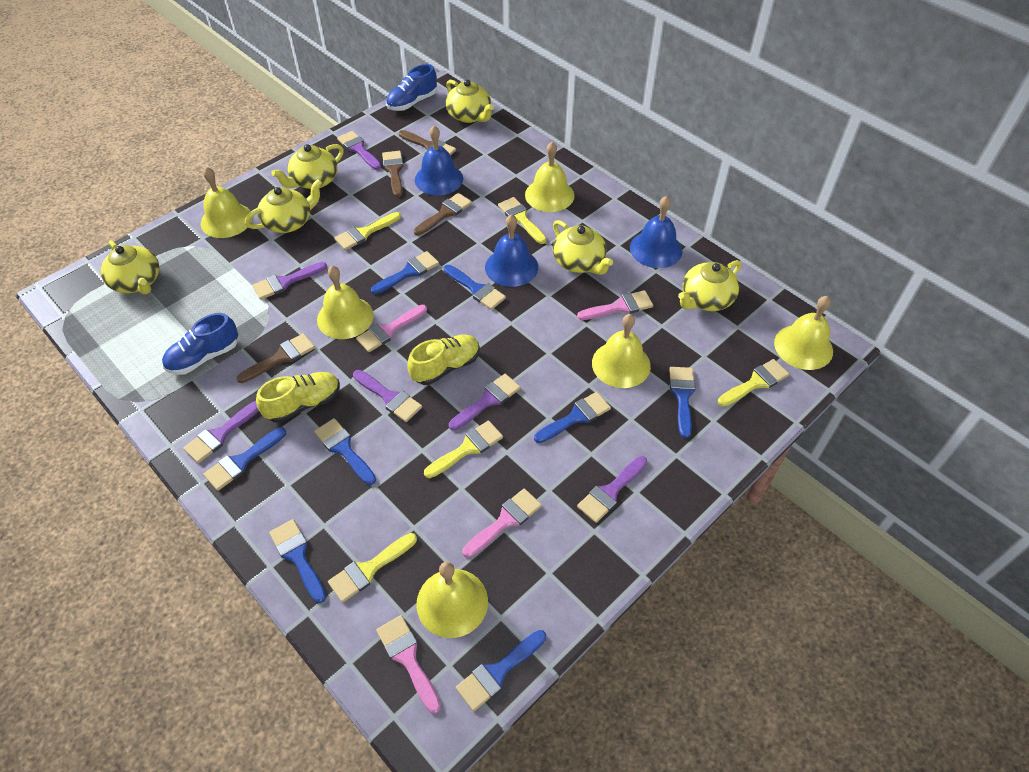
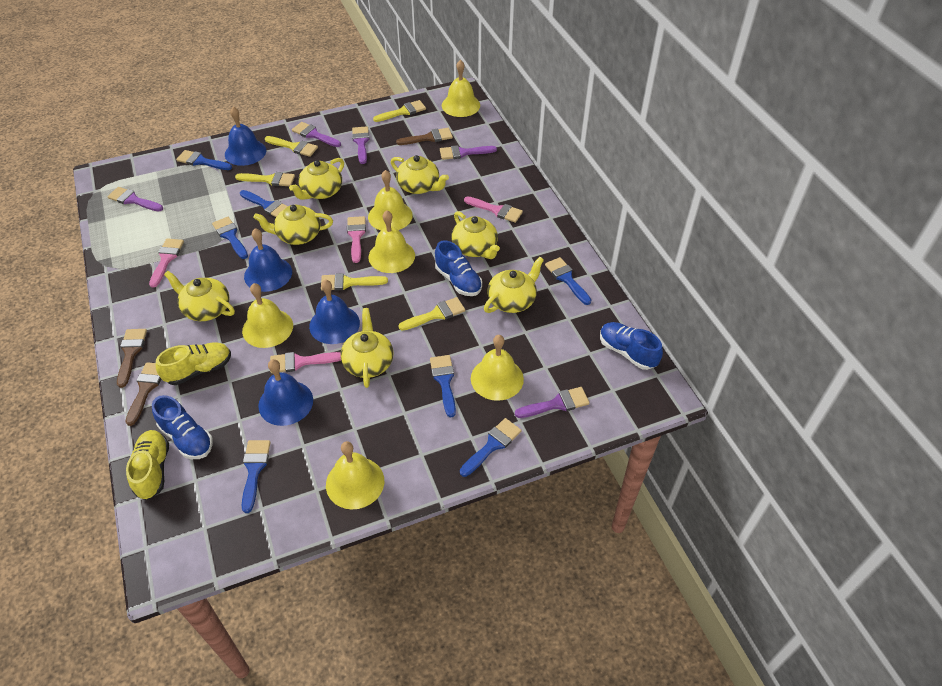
blue bell: [415,126,463,195] [485,214,538,287] [630,196,683,268] = 3 -> [225,107,266,166] [244,228,292,292] [258,359,313,426] [309,280,360,344] = 4
blue brush: [203,427,286,491] [269,519,326,603] [314,418,376,485] [371,251,439,294] [444,265,506,310] [456,630,546,711] [534,392,611,443] [669,367,696,438] = 8 -> [176,150,232,170] [212,217,248,259] [240,190,288,217] [242,440,271,513] [430,355,456,418] [460,418,521,477] [545,257,591,305] = 7
blue shoe: [162,313,238,375] [386,64,437,111] = 2 -> [152,395,213,459] [435,240,482,296] [600,322,663,370] = 3
brown brush: [236,333,315,383] [382,151,404,197] [399,130,456,155] [414,193,472,235] = 4 -> [117,329,147,388] [125,362,161,426] [396,128,453,145] = 3
purple brush: [183,401,259,463] [252,262,327,300] [337,131,381,170] [353,370,422,422] [449,374,521,431] [577,456,647,523] = 6 -> [107,187,163,211] [292,122,341,147] [352,126,370,164] [440,145,497,160] [515,387,589,418] = 5
yellow teapot: [101,240,159,294] [245,179,323,233] [271,144,344,189] [446,80,494,123] [553,220,613,275] [678,260,742,311] = 6 -> [164,271,235,321] [253,205,333,245] [289,158,344,200] [340,308,394,388] [391,155,449,194] [451,211,500,259] [484,257,544,313] = 7

